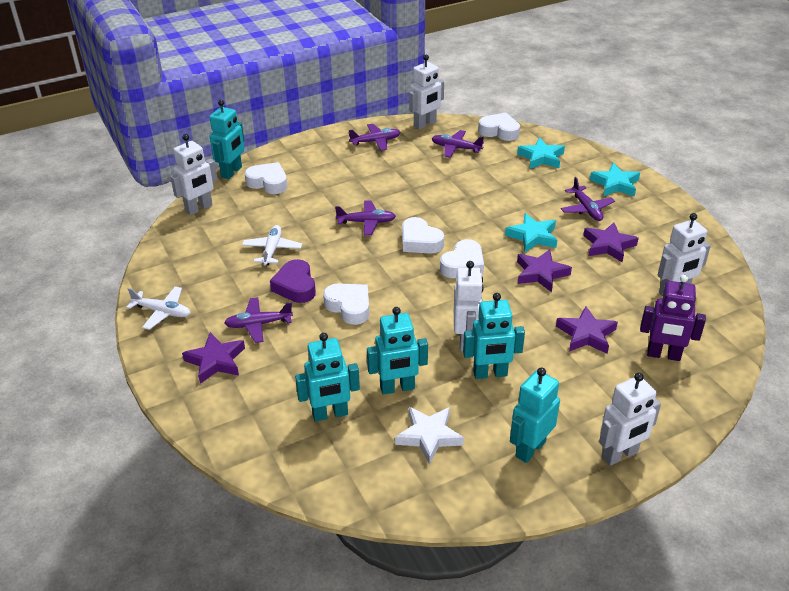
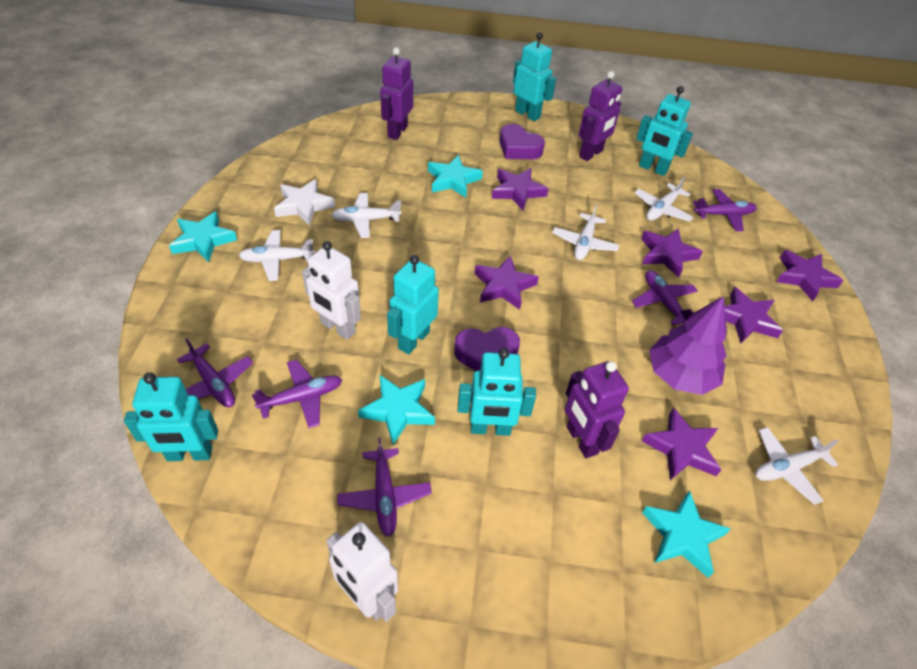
purple heart: [270,259,316,303] = 1 -> [454,327,520,371] [499,124,545,159] = 2
purple robot: [640,274,706,361] = 1 -> [380,47,413,140] [565,361,629,458] [579,71,622,161] = 3
purple star: [182,332,245,384] [517,249,572,292] [556,306,618,354] [583,222,639,262] = 4 -> [475,256,539,310] [492,168,549,210] [641,228,703,277] [642,408,721,480] [725,287,783,343] [776,250,844,301] = 6
purple tree: none = 0 -> [649,296,727,395] = 1
turquoise star: [505,213,557,252] [517,137,565,169] [590,163,640,197] = 3 -> [169,211,237,262] [358,375,435,445] [428,155,483,197] [642,490,731,578] = 4
white heart: [245,162,287,194] [323,283,369,325] [402,217,444,254] [440,239,484,278] [478,112,520,141] = 5 -> none = 0
white plane: [126,286,190,330] [242,225,302,266] = 2 -> [239,230,315,281] [332,193,401,238] [552,204,619,260] [634,176,694,222] [755,427,839,505] = 5
white robot: [170,134,218,215] [409,55,444,130] [454,261,484,351] [599,373,661,466] [658,213,711,296] = 5 -> [302,241,361,340] [326,522,398,622] = 2

